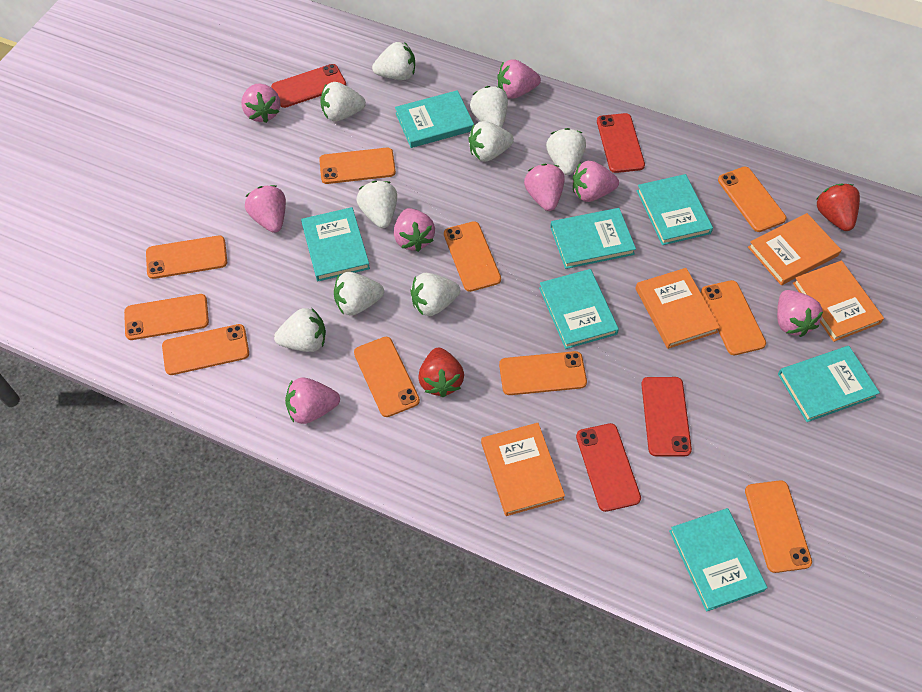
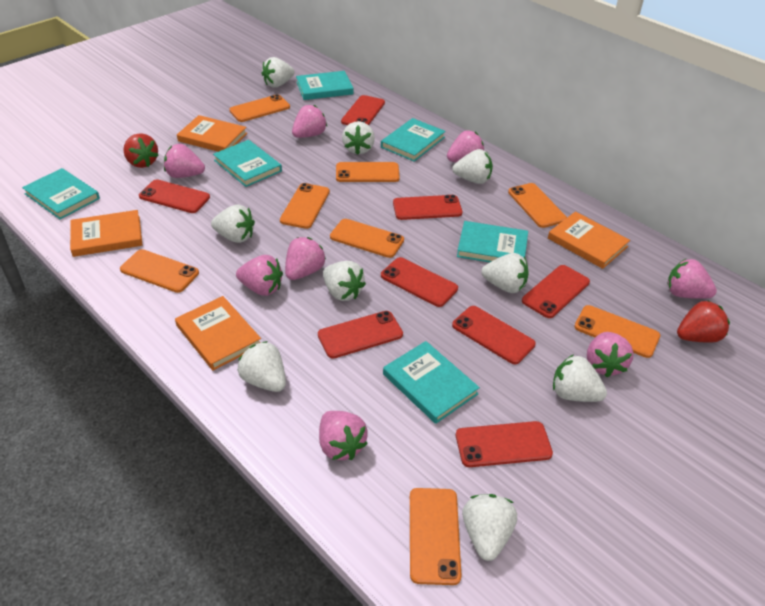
orange phone: [124,294,209,340] [146,235,227,279] [162,324,249,375] [319,148,396,184] [354,337,420,417] [444,221,501,292] [499,351,587,395] [701,280,766,355] [718,167,786,232] [745,480,812,573] = 10 -> [120,249,199,293] [229,94,290,122] [280,183,330,229] [330,219,404,258] [336,162,400,182] [410,488,462,585] [508,183,567,228] [574,305,660,358] = 8
red phone: [271,64,346,108] [576,423,641,512] [597,113,645,173] [641,377,692,457] = 4 -> [139,179,210,213] [318,311,403,359] [341,95,385,125] [381,257,458,307] [393,195,462,220] [452,306,536,364] [456,421,553,467] [522,265,590,318] = 8
turquoise book: [301,207,370,281] [395,90,474,148] [539,269,619,349] [550,208,636,269] [637,174,713,245] [669,508,768,612] [778,346,880,422] = 7 -> [22,168,100,219] [213,140,282,187] [296,71,353,100] [381,118,446,162] [383,341,480,424] [457,221,528,262] = 6

